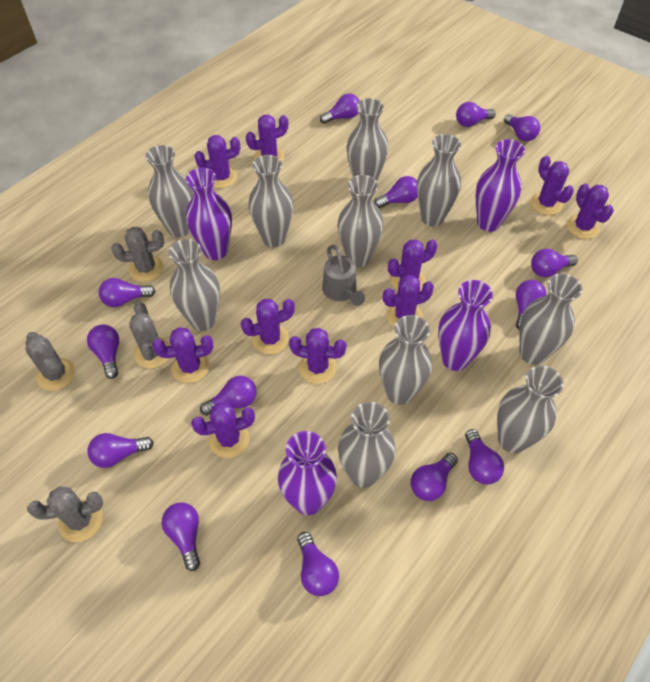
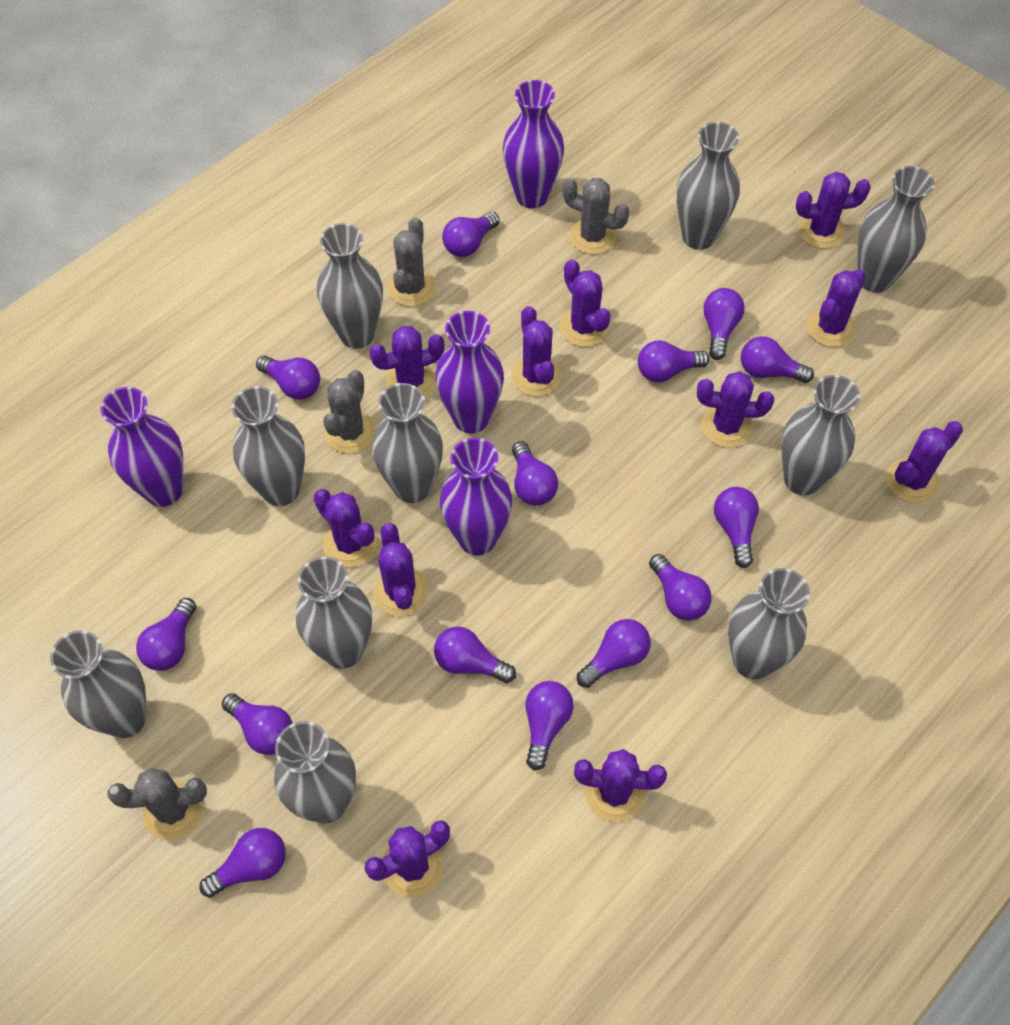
grey watering can: [322,245,365,306] = 1 -> none = 0
purple cactus: [152,327,214,383] [191,402,255,458] [195,135,240,188] [241,299,295,354] [246,115,288,162] [289,328,347,384] [383,275,434,327] [388,239,437,291] [530,156,574,215] [567,184,614,239] = 10 -> [313,489,377,568] [364,820,450,898] [369,326,444,398] [373,523,428,616] [511,306,562,396] [559,260,611,347] [574,749,667,822] [697,371,774,448] [796,172,871,249] [806,269,866,347] [886,421,963,503] = 11

